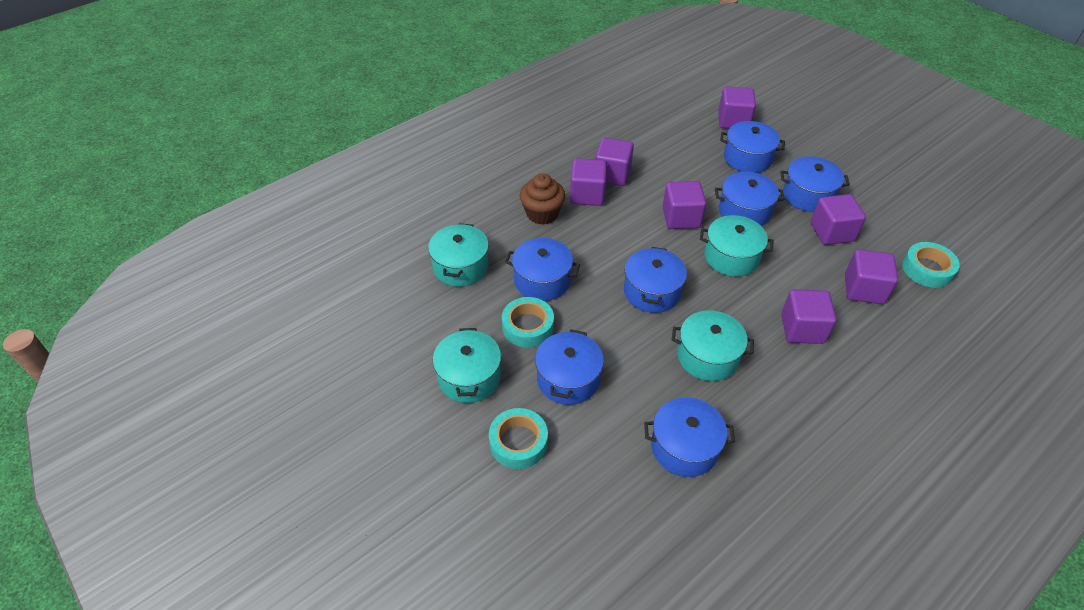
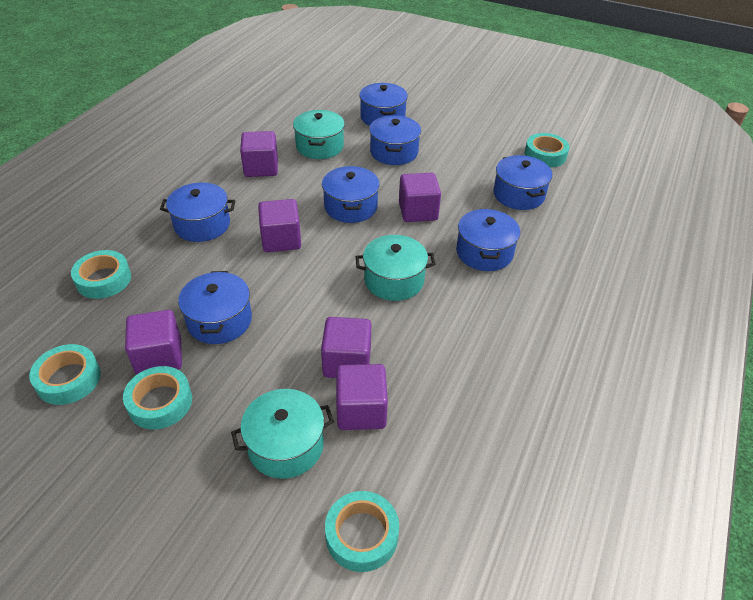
brown cupcake: [520,173,565,225] = 1 -> none = 0
purple cube: [570,158,607,206] [595,138,634,186] [662,181,706,229] [718,86,756,129] [781,289,837,344] [811,194,866,245] [845,249,898,304] = 7 -> [125,310,182,375] [240,131,278,177] [258,199,301,252] [321,317,371,378] [336,364,388,430] [399,173,441,222] = 6
turquoise pot: [428,223,489,287] [433,328,501,403] [672,310,754,381] [700,215,774,277] = 4 -> [231,389,334,479] [293,110,345,159] [356,235,435,301] = 3
turquoise tape: [489,408,548,469] [502,297,554,348] [902,242,960,288] = 3 -> [29,344,101,405] [71,250,131,299] [123,366,192,429] [325,491,399,572] [524,133,569,168] = 5

